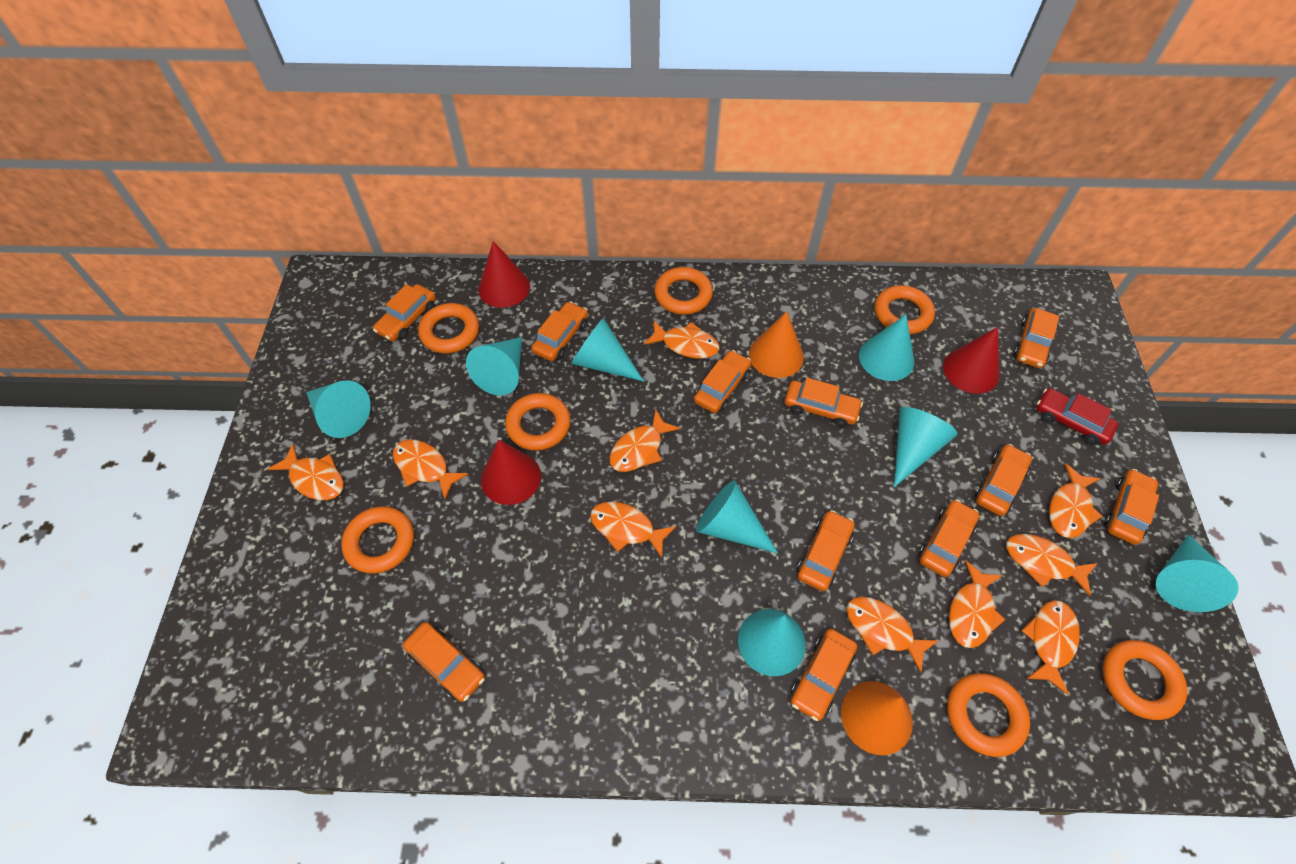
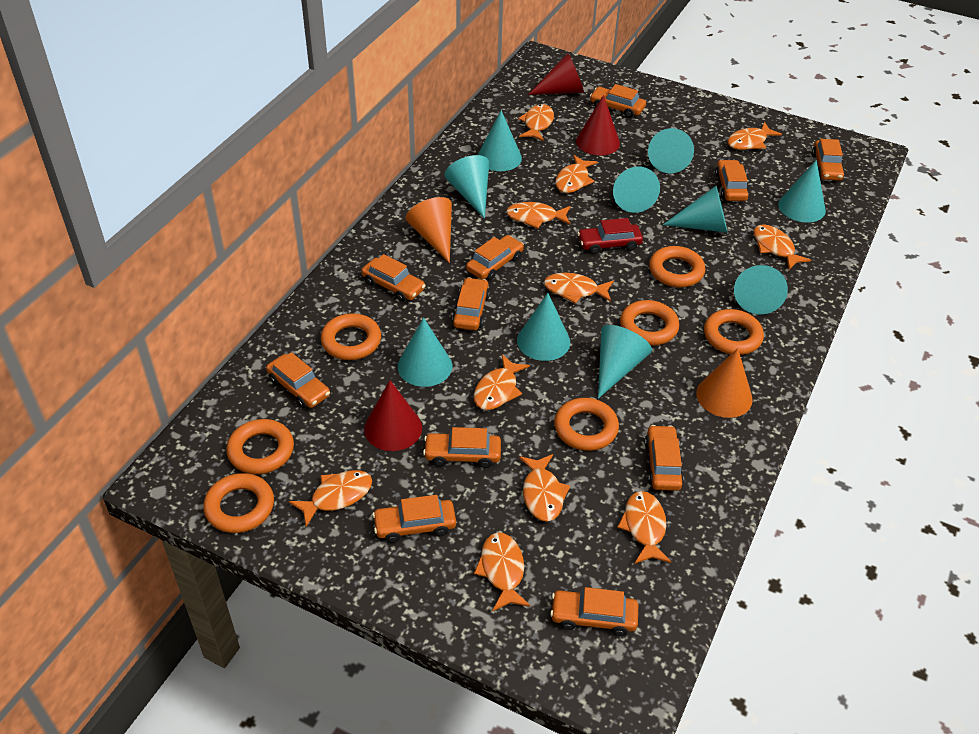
orange fish: [268,444,344,500] [393,440,468,499] [590,502,676,558] [609,409,680,472] [644,321,719,359] [846,597,938,673] [949,560,1006,648] [1006,534,1097,596] [1021,600,1080,695] [1049,463,1102,538] = 10 -> [289,470,372,527] [474,354,530,410] [474,532,530,611] [506,202,571,229] [518,104,554,141] [519,454,570,521] [544,273,614,304] [555,155,598,193] [617,491,671,564] [727,122,782,150] [753,224,811,270] = 11
turquoise cone: [306,380,371,438] [466,337,522,396] [571,318,644,382] [696,480,778,553] [738,609,806,676] [859,315,914,381] [894,407,958,487] [1156,534,1239,612] = 8 -> [398,317,452,387] [444,155,489,219] [478,110,522,171] [517,293,570,361] [598,325,652,399] [613,167,660,213] [648,128,694,173] [663,186,728,233] [734,265,788,314] [778,160,826,223] = 10

